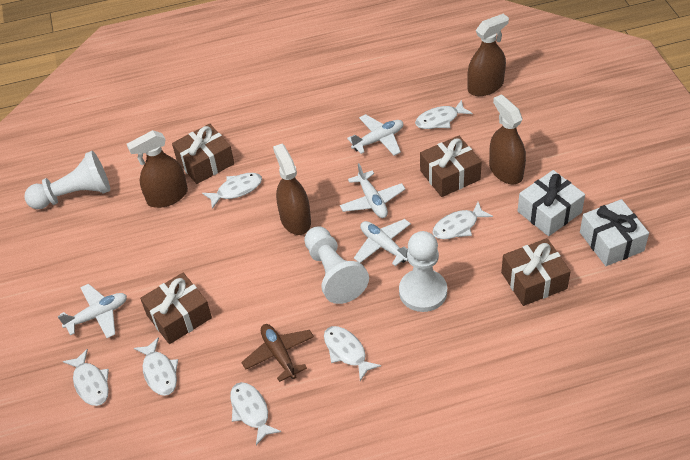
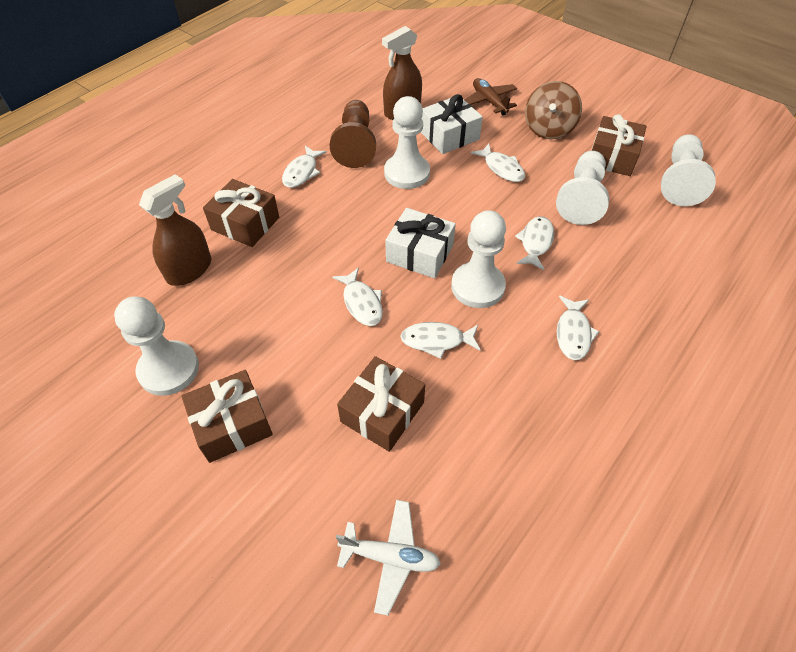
brown pawn: none = 0 -> [330,100,376,168] = 1
brown spinning top: none = 0 -> [525,81,582,139] = 1
brown spray bottle: [127,130,188,208] [273,144,311,235] [467,13,509,96] [489,94,526,184] = 4 -> [139,175,211,286] [382,26,422,120] = 2
white fish: [63,349,109,406] [134,337,178,396] [202,173,262,209] [230,382,281,445] [324,326,381,381] [415,100,473,129] [432,202,493,239] = 7 -> [282,146,327,188] [332,267,383,326] [400,322,481,359] [471,144,525,182] [515,216,554,270] [557,296,600,360] = 6
white pawn: [24,151,110,209] [304,227,369,304] [399,231,447,312] = 3 -> [114,296,199,396] [384,96,430,189] [451,210,506,308] [556,151,609,225] [661,134,716,206] = 5
white plane: [57,284,127,338] [340,163,405,218] [347,114,403,156] [354,219,411,266] = 4 -> [336,500,441,616] = 1

